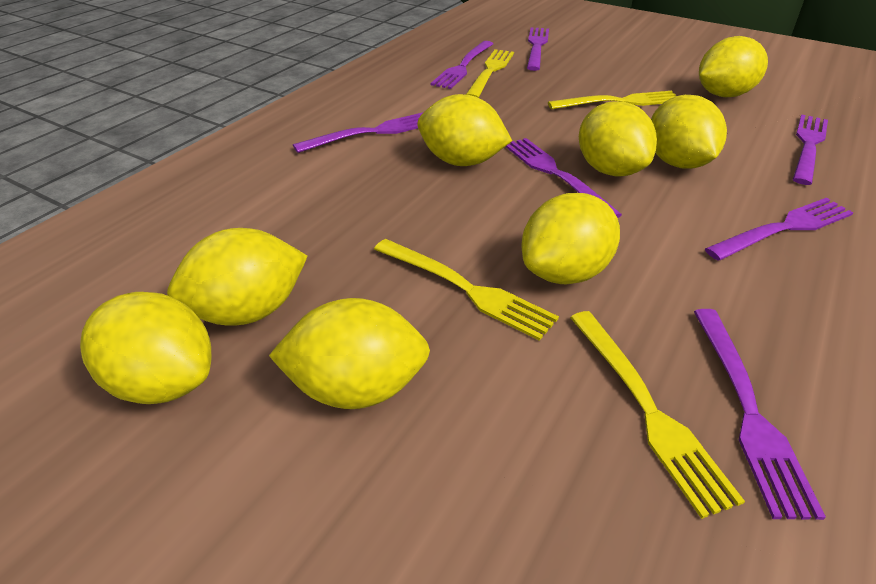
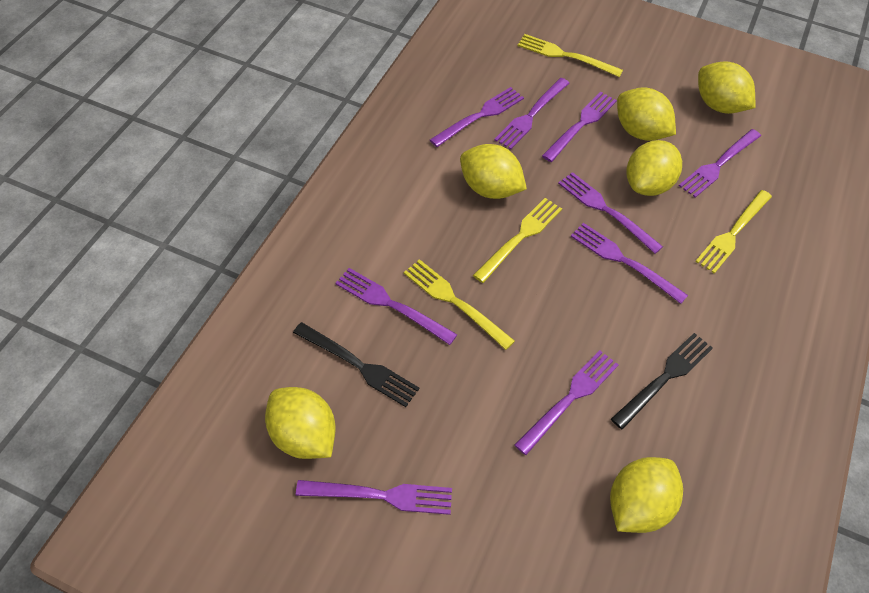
black fork: none = 0 -> [293,322,420,407] [611,333,713,430] = 2
purple fork: [293,112,424,153] [431,41,493,89] [506,138,622,218] [527,27,549,71] [694,309,826,520] [705,198,854,261] [793,114,828,185] = 7 -> [296,480,452,515] [335,268,458,345] [430,87,524,147] [494,78,569,149] [514,350,619,455] [542,92,617,162] [558,172,663,254] [571,223,688,304] [679,129,761,198] = 9
yellow lemon: [80,292,212,404] [167,228,308,325] [269,298,430,409] [417,94,512,166] [522,193,620,284] [579,101,657,177] [651,95,727,169] [699,36,768,97] = 8 -> [265,387,336,459] [460,144,527,199] [610,457,683,533] [617,87,676,141] [626,140,682,196] [698,61,755,114] = 6

